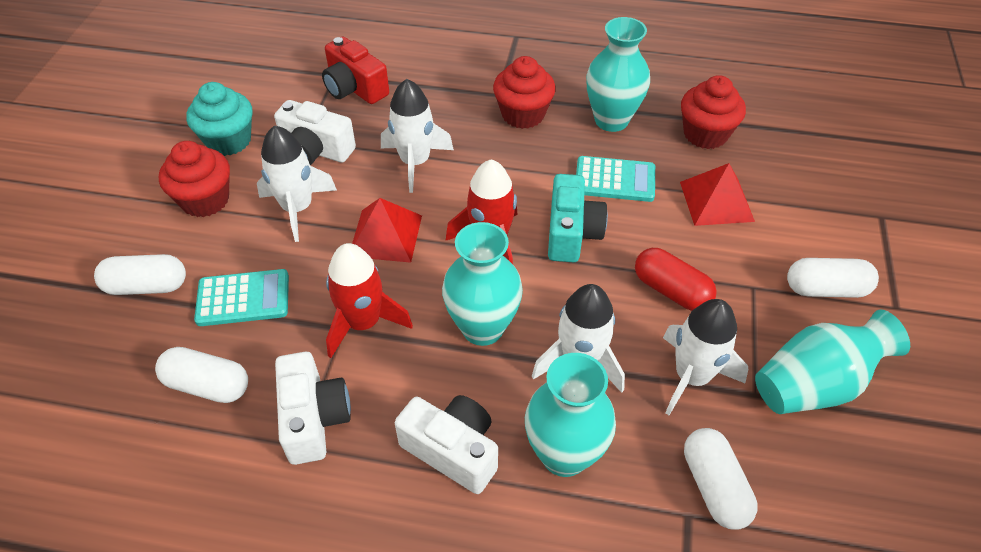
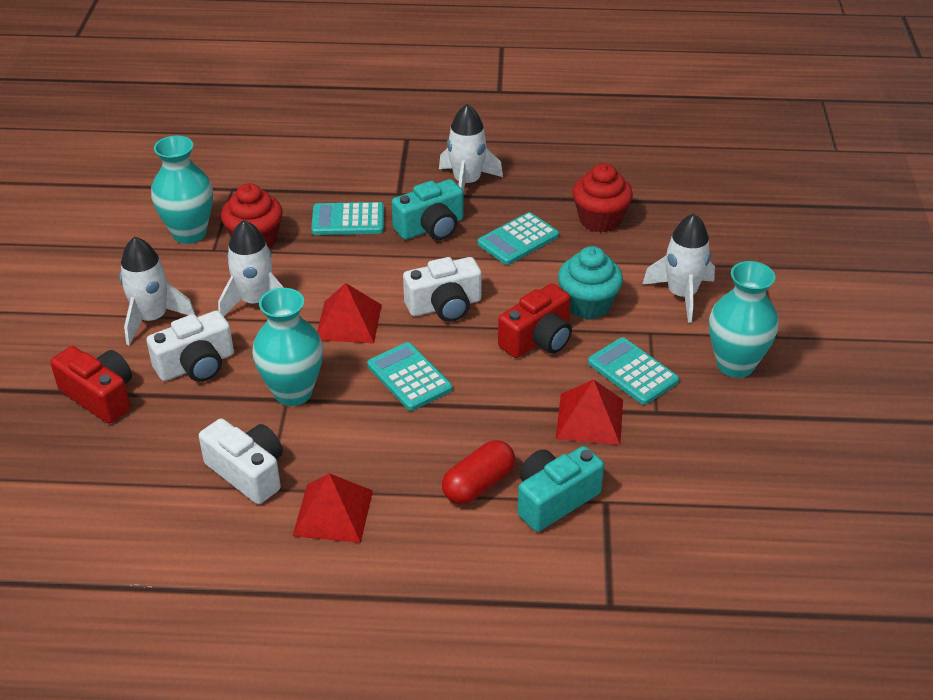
red camera: [322,37,389,104] = 1 -> [50,346,132,424] [498,284,572,358] = 2
red cupcake: [159,141,230,217] [493,56,556,129] [681,75,746,149] = 3 -> [221,183,283,248] [573,163,633,233] = 2
red pyramid: [352,198,422,263] [680,163,755,226] = 2 -> [293,473,373,543] [317,283,382,343] [556,379,623,445] = 3
red rocket: [326,243,413,358] [445,159,518,264] = 2 -> none = 0
turquoise calculator: [194,269,289,326] [576,156,655,202] = 2 -> [311,202,384,235] [367,342,452,411] [478,212,559,265] [588,337,679,405] = 4
turquoise camera: [548,174,608,262] = 1 -> [392,179,463,240] [517,446,604,532] = 2
turquoise vase: [442,222,523,346] [525,353,616,477] [586,17,650,132] [755,310,910,414] = 4 -> [151,136,213,244] [252,288,323,406] [709,261,779,378] = 3
white capsule: [94,254,186,295] [155,347,248,403] [684,428,758,530] [787,258,879,298] = 4 -> none = 0

